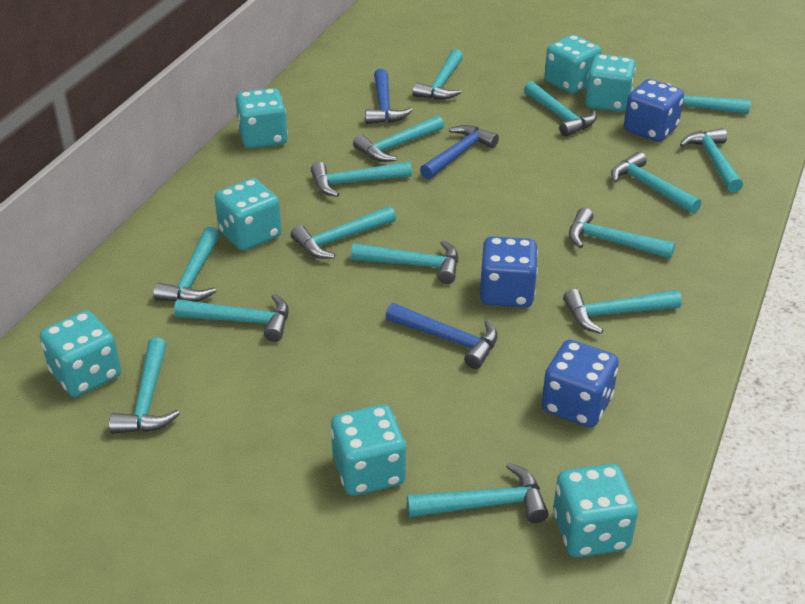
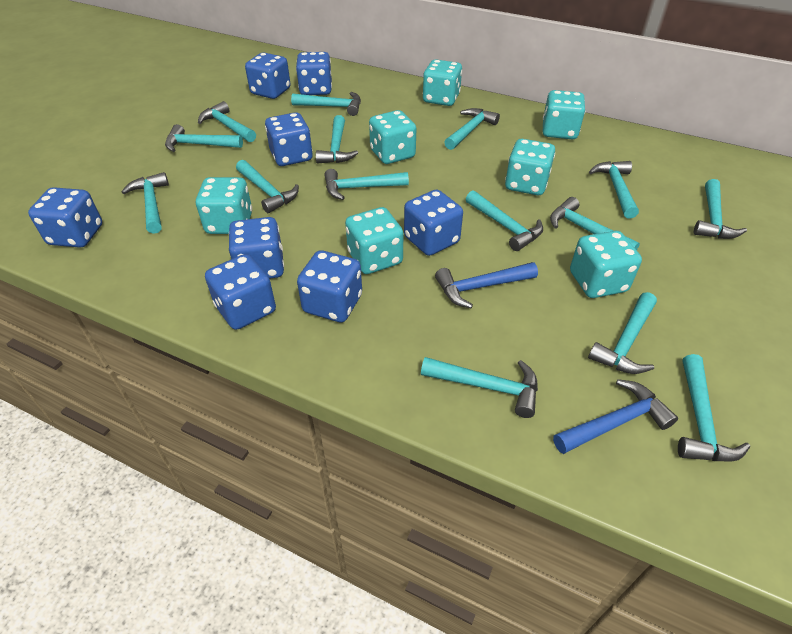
blue dice: [480,236,538,307] [542,340,619,428] [624,79,684,142] = 3 -> [28,187,102,248] [205,254,276,330] [229,217,284,279] [245,53,291,99] [265,112,313,166] [296,52,332,95] [297,250,362,322] [404,190,463,256] = 8
blue hammer: [365,69,413,124] [385,303,498,369] [420,125,499,179] = 3 -> [435,262,538,308] [553,379,678,454] = 2

